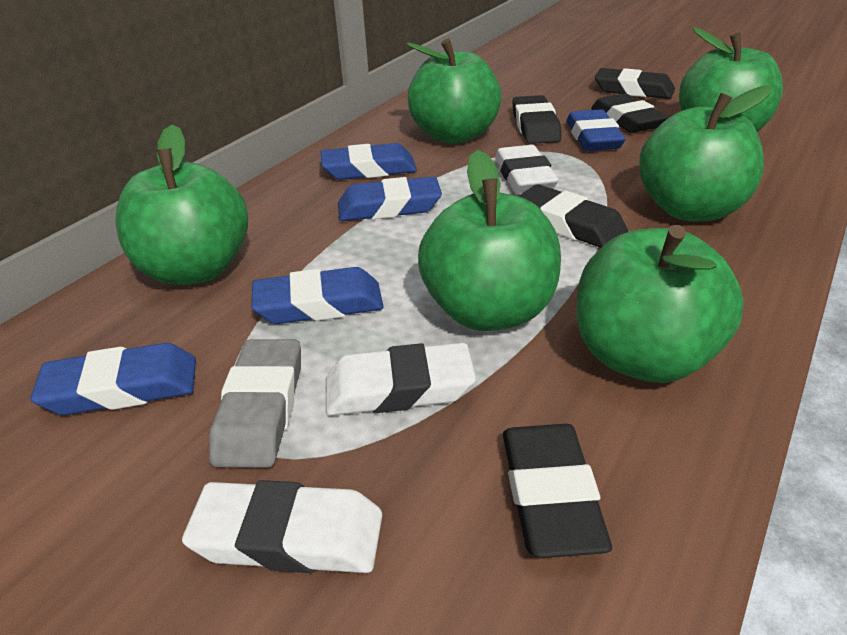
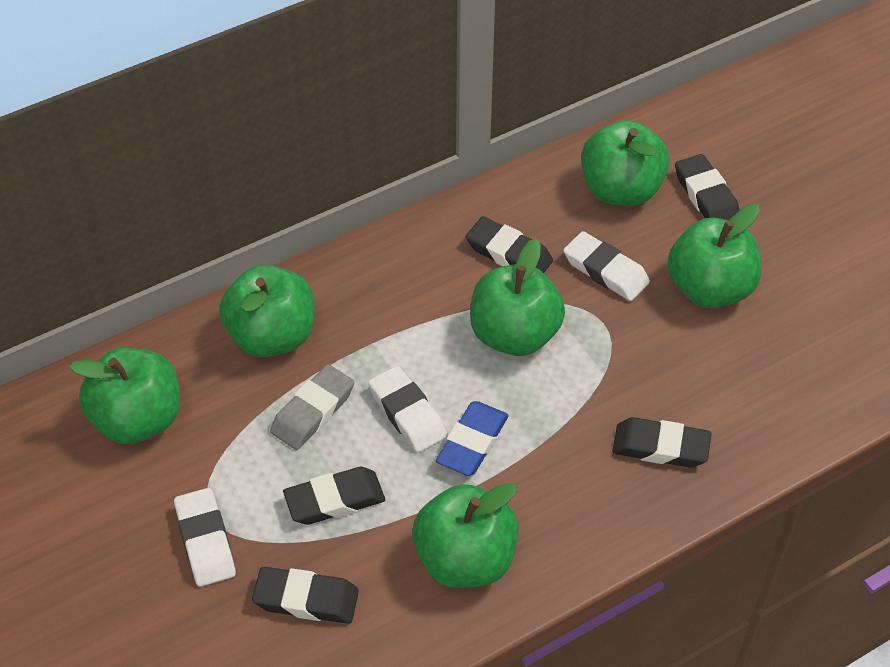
blue eraser: [30,343,196,415] [251,267,384,324] [321,143,417,180] [338,176,442,221] [567,109,626,151] = 5 -> [436,401,509,476] = 1

